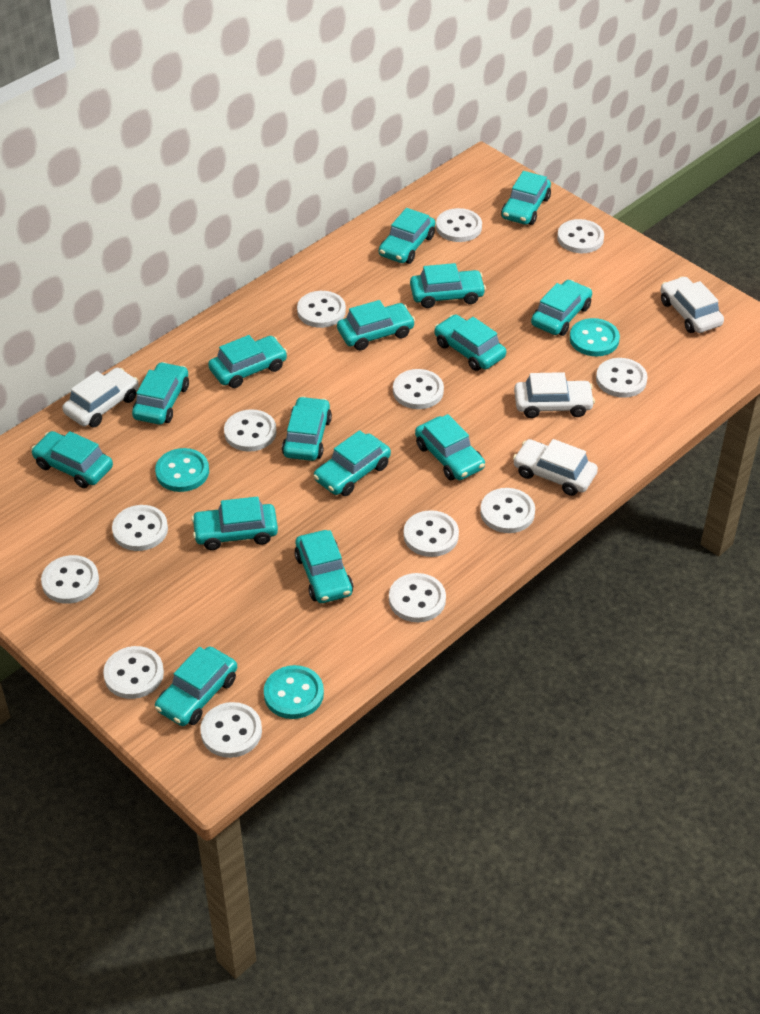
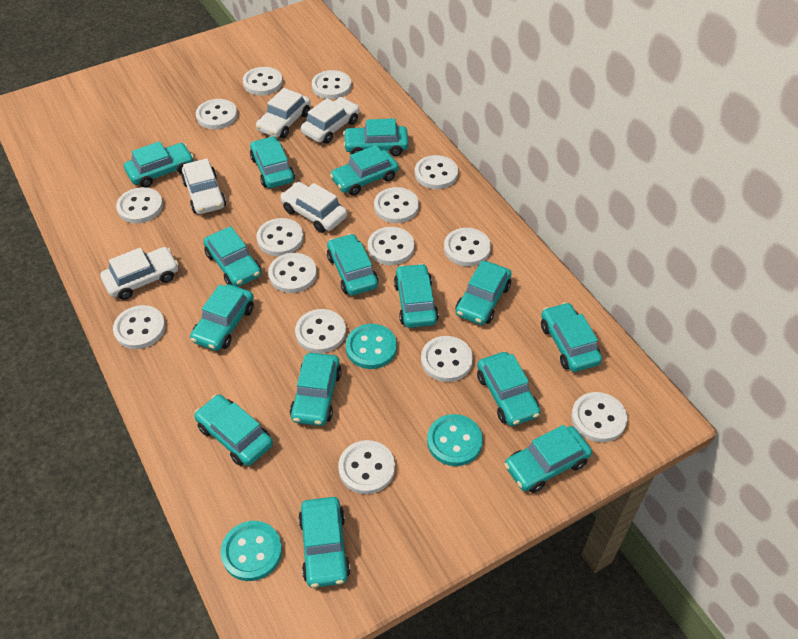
white button: [41,555,99,604] [103,646,164,699] [112,505,168,551] [200,702,262,758] [224,409,277,452] [297,291,346,328] [389,573,446,622] [393,369,444,409] [404,510,459,557] [436,208,482,242] [480,488,535,533] [557,219,604,253] [596,358,647,398] = 13 -> [113,305,165,349] [116,187,163,223] [196,99,238,129] [243,67,283,95] [256,218,303,256] [268,253,317,293] [295,309,346,353] [312,70,351,99] [338,440,395,494] [368,227,414,265] [374,187,419,223] [415,155,458,189] [421,336,473,382] [444,228,491,266] [571,392,627,442] = 15
white car: [62,368,139,427] [513,439,598,496] [514,372,595,418] [661,276,724,333] = 4 -> [100,247,178,300] [182,159,226,214] [256,88,311,138] [280,182,347,233] [301,97,359,144] = 5

